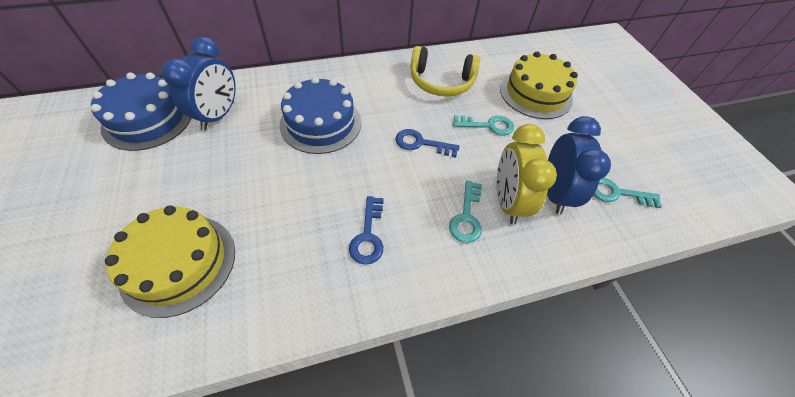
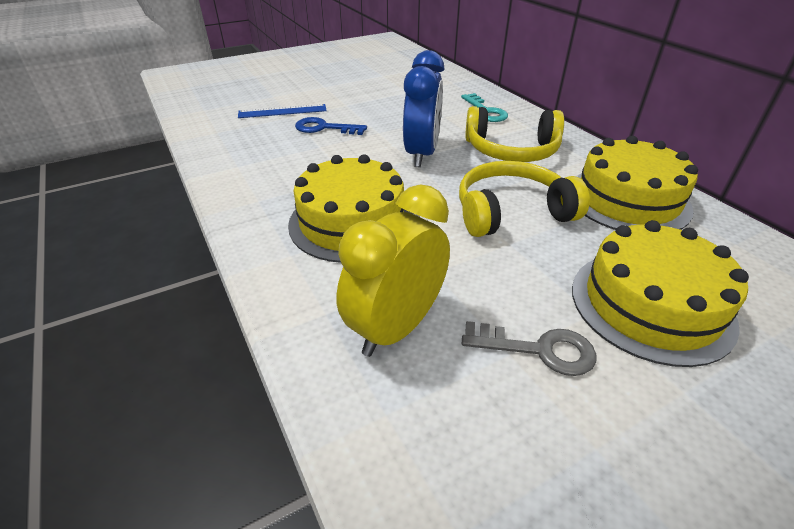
blue cake: [91,72,191,151] [280,77,361,154] = 2 -> none = 0
blue clock: [161,37,236,130] [547,116,611,215] = 2 -> [403,50,444,167] = 1
blue key: [349,196,384,265] [396,129,459,157] = 2 -> [295,117,367,135] = 1
blue ruler: none = 0 -> [238,104,327,118] = 1
grey key: none = 0 -> [462,321,596,376] = 1
turquoise key: [449,181,482,243] [453,115,514,135] [594,178,662,208] = 3 -> [461,93,508,122] = 1
yellow cake: [105,205,235,318] [500,51,578,119] = 2 -> [288,154,413,263] [572,220,749,367] [576,136,698,230] = 3
yellow headphones: [410,46,480,97] = 1 -> [459,161,590,237] [465,106,564,162] = 2

